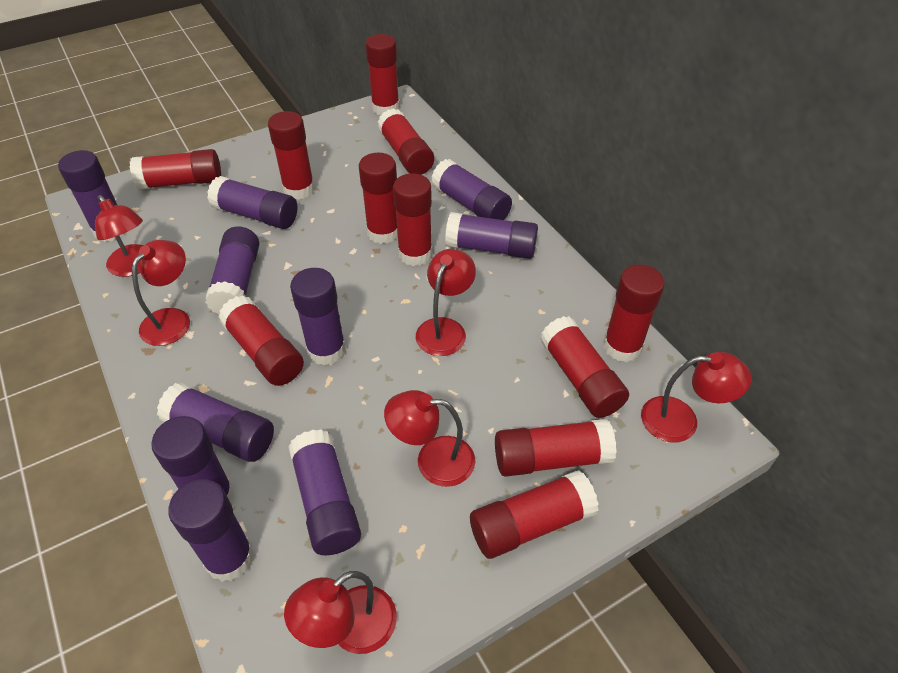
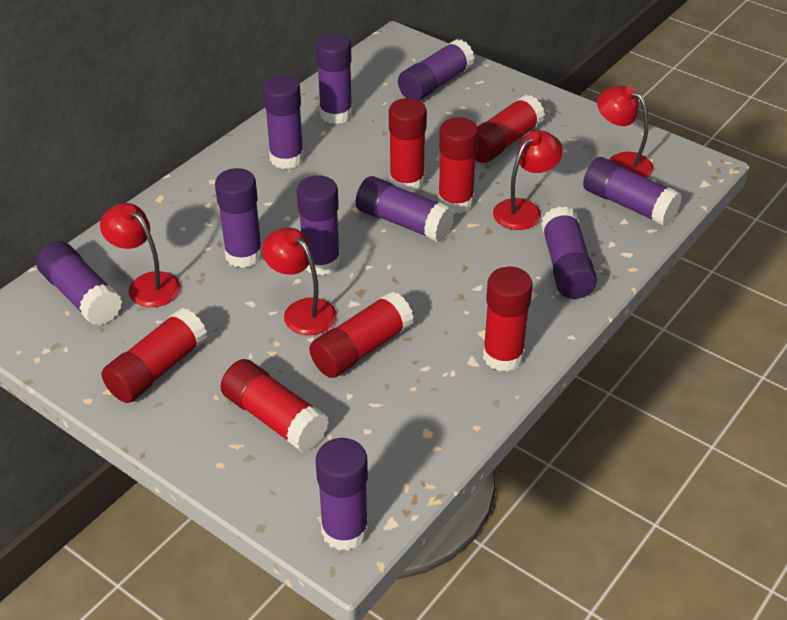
red glue stick: [130,149,221,190] [218,296,304,386] [268,111,315,200] [359,153,398,244] [365,34,400,115] [378,108,434,175] [393,173,432,266] [470,470,599,559] [495,419,617,477] [540,316,629,418] [603,265,665,362] = 11 -> [101,308,207,403] [221,359,329,452] [309,291,414,378] [389,98,427,193] [438,117,479,214] [475,95,545,163] [483,267,533,372] = 7
red lamp: [95,195,144,277] [132,240,190,346] [284,571,397,654] [384,390,475,487] [416,249,476,356] [641,352,752,443] = 6 -> [100,203,181,307] [262,228,337,335] [493,130,563,230] [597,86,654,178] = 4

